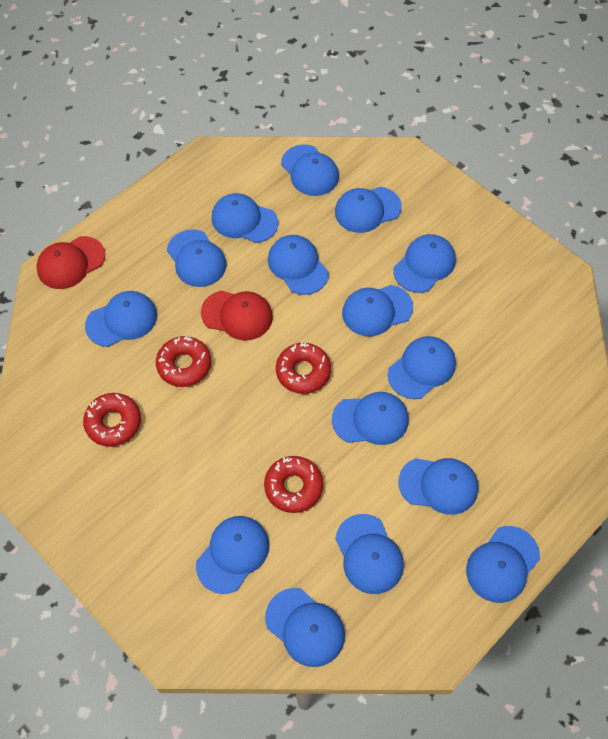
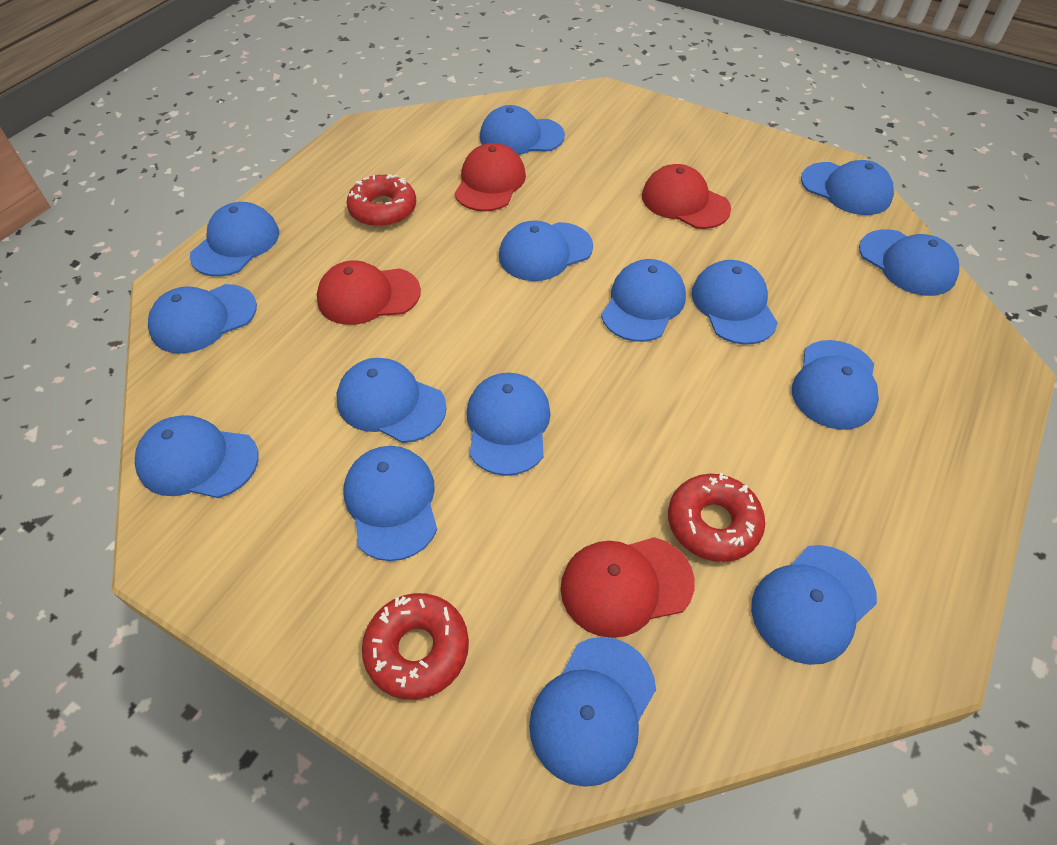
red cap: [37,236,105,289] [201,291,273,341] = 2 -> [317,260,421,325] [454,143,526,211] [560,537,695,638] [642,164,731,229] = 4
red donut: [83,393,141,447] [156,336,211,387] [264,456,323,513] [276,342,331,394] = 4 -> [346,174,416,227] [362,593,469,700] [668,473,765,562] = 3

